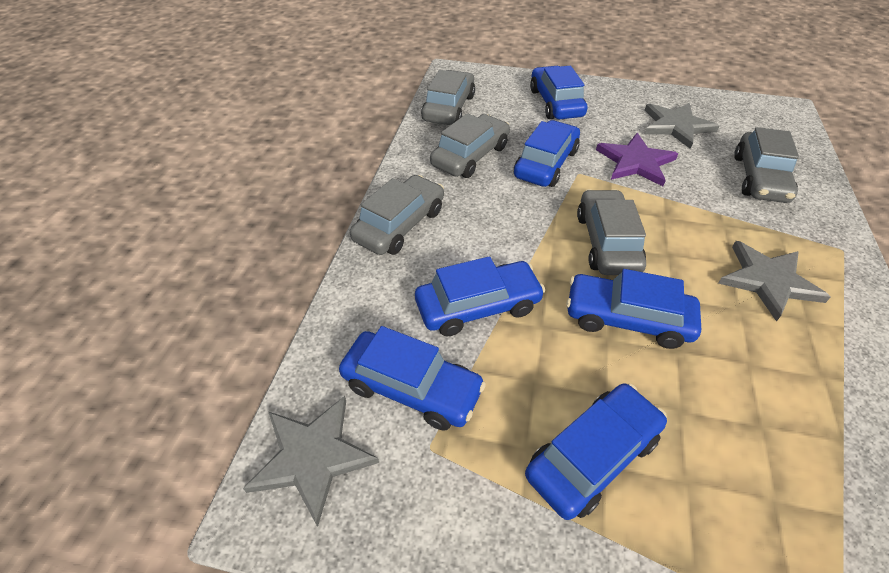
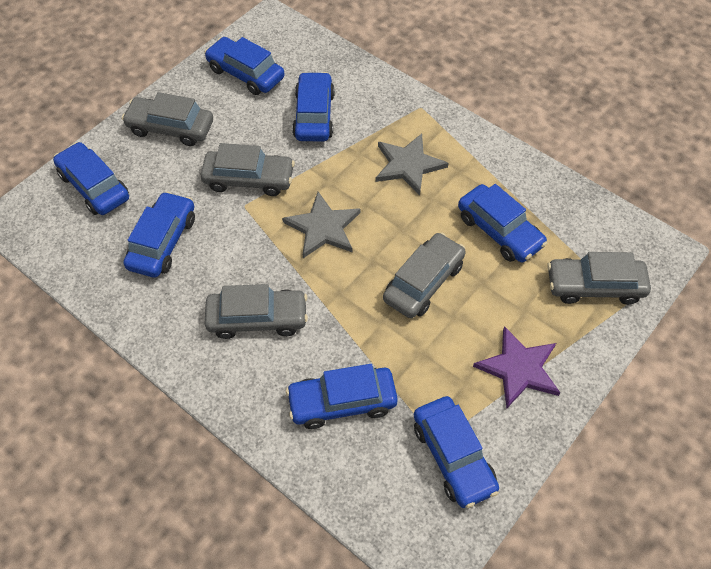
blue car: [339,326,486,431] [415,256,545,336] [514,120,580,187] [525,383,667,520] [530,66,588,119] [566,269,701,349] = 6 -> [53,142,129,215] [123,191,195,278] [205,37,285,95] [286,364,398,429] [292,72,335,141] [414,396,499,508] [458,184,548,262] = 7
grey star: [243,396,379,527] [644,103,720,149] [718,241,831,321] = 3 -> [282,192,360,258] [375,134,449,195] = 2

